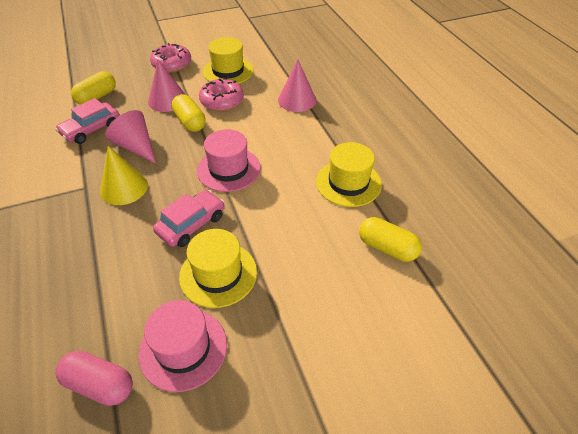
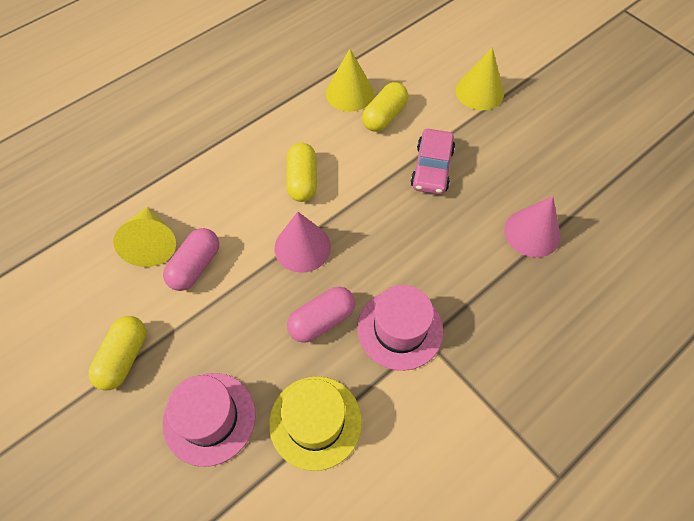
pink capsule: [56,351,133,406] = 1 -> [163,228,219,291] [287,287,355,343] = 2
pink car: [55,98,120,144] [153,190,225,247] = 2 -> [410,129,455,195] = 1
pink cone: [105,110,156,164] [148,60,186,112] [278,60,316,112] = 3 -> [275,212,331,273] [504,196,560,258] = 2
pink donut: [150,43,191,73] [199,78,244,111] = 2 -> none = 0
yellow cone: [100,146,148,205] = 1 -> [113,207,176,267] [326,49,374,112] [456,47,504,110] = 3
yellow hat: [179,229,257,308] [203,37,254,84] [316,142,382,207] = 3 -> [269,376,362,471] = 1

